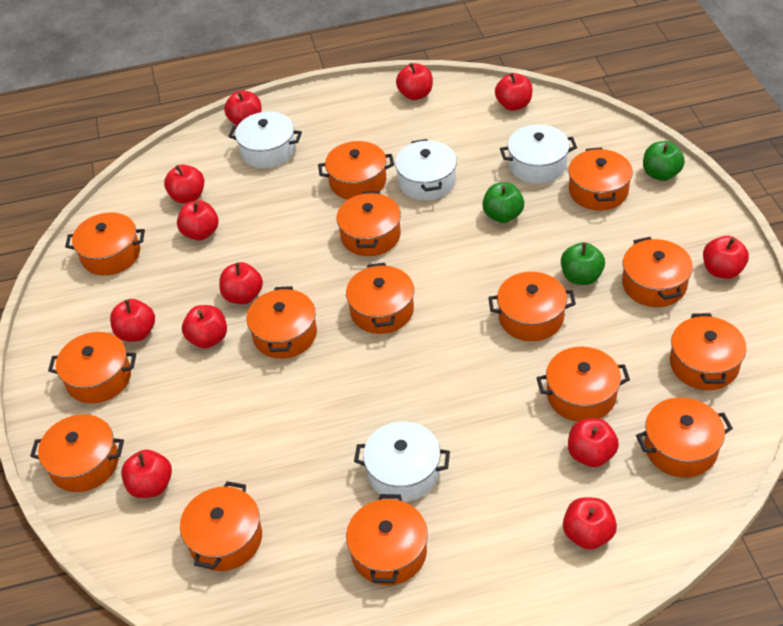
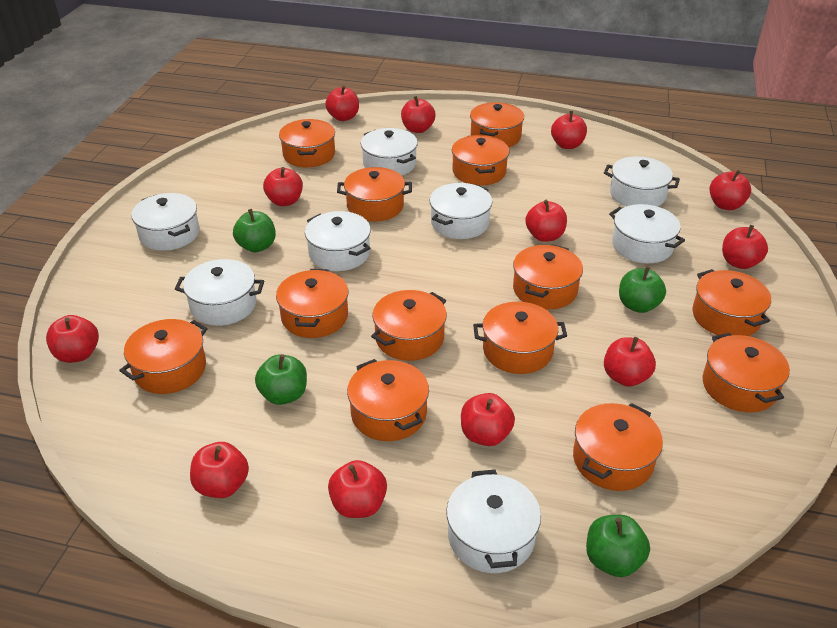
green apple: [482,183,524,223] [561,242,605,285] [643,141,685,181] = 3 -> [233,209,276,252] [255,354,307,405] [586,515,650,577] [619,266,666,313] = 4
orange pot: [30,414,124,492] [48,332,136,404] [65,213,145,275] [180,481,262,571] [247,286,317,359] [318,141,394,200] [336,191,401,256] [346,263,414,334] [346,494,428,585] [488,272,576,341] [537,347,630,422] [568,147,633,210] [622,237,693,307] [636,397,733,477] [670,313,747,390] = 15 -> [119,319,208,394] [276,269,349,338] [279,119,335,167] [337,167,412,222] [347,359,429,441] [371,290,447,361] [452,135,509,186] [470,102,524,147] [473,302,567,374] [513,244,583,310] [573,403,663,491] [692,269,771,336] [702,333,790,412] = 13
white pot: [228,112,302,168] [354,422,450,502] [395,139,457,200] [500,124,577,184] = 4 -> [131,193,199,251] [175,259,264,326] [305,211,371,271] [361,128,418,176] [430,183,492,239] [446,470,541,573] [604,156,680,207] [609,204,685,263] = 8

